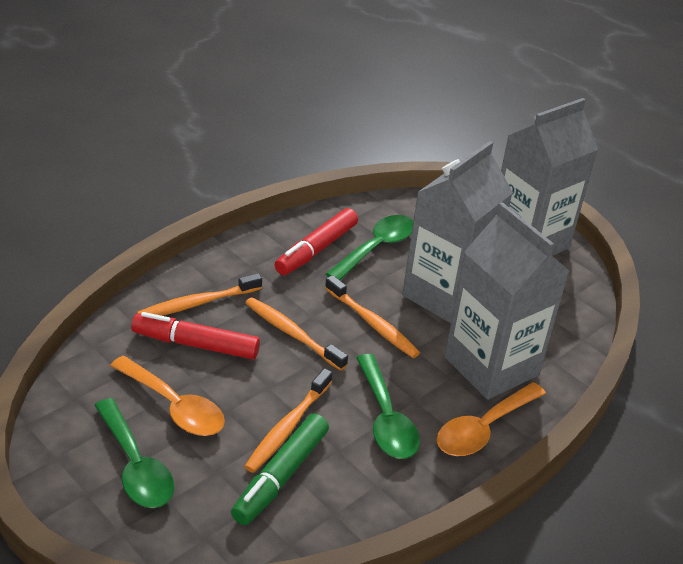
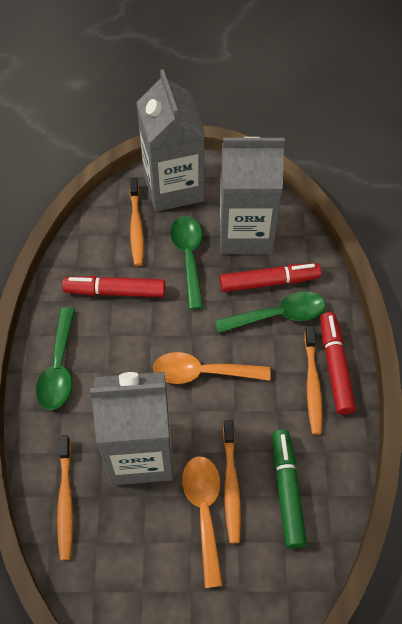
red marker: [131,312,260,360] [274,208,358,275] = 2 -> [62,276,165,297] [220,263,321,292] [320,312,356,415] = 3

